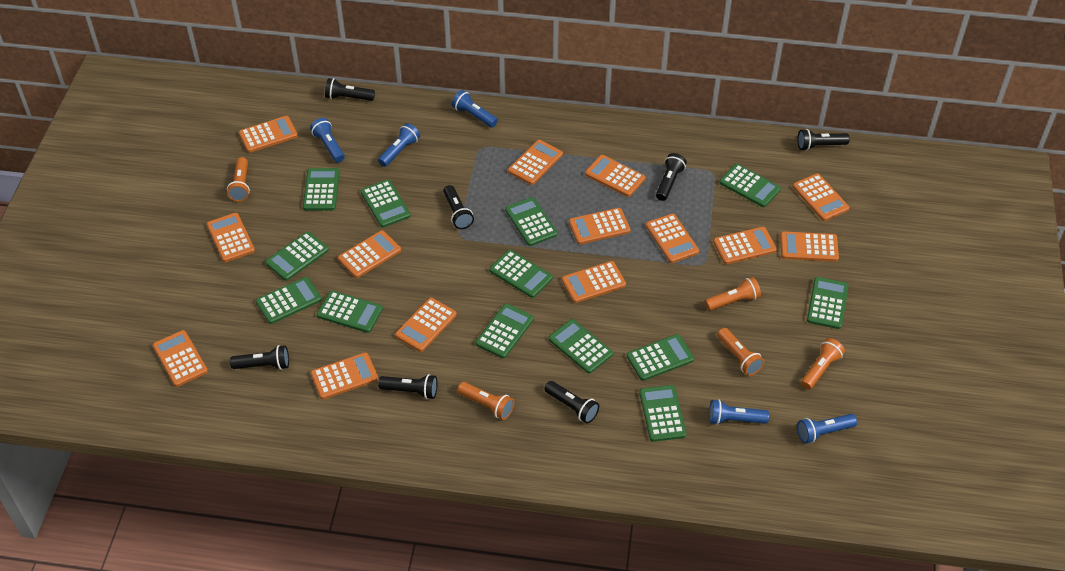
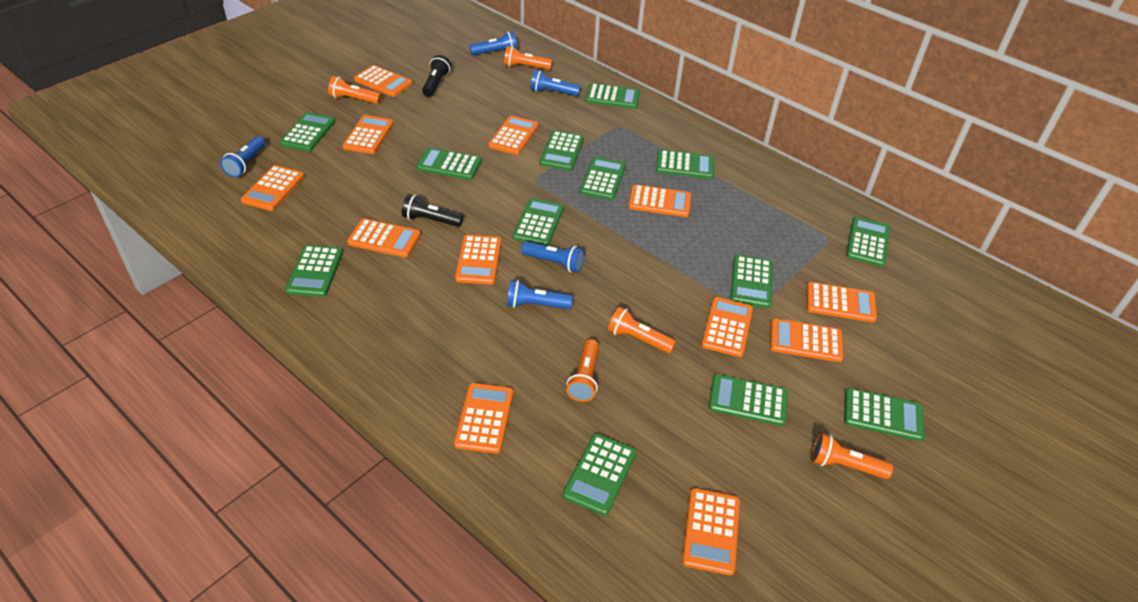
black flashlight: [230,345,289,370] [325,78,375,101] [378,374,438,399] [443,185,474,229] [544,381,599,424] [656,153,687,201] [798,129,850,151] = 7 -> [402,194,463,227] [422,55,451,97] = 2
orange calculator: [153,330,208,387] [207,213,255,262] [239,116,298,153] [311,352,378,399] [338,230,401,278] [395,298,457,352] [508,140,563,185] [562,261,626,303] [569,208,631,244] [585,155,645,197] [646,213,699,263] [713,227,777,264] [780,231,839,261] [793,173,849,221] = 14 -> [241,165,304,211] [342,115,394,154] [347,218,421,258] [354,65,412,97] [454,383,513,454] [455,235,502,285] [488,115,539,155] [628,184,691,217] [682,488,740,576] [701,297,753,357] [770,318,843,362] [806,282,877,322] = 12

